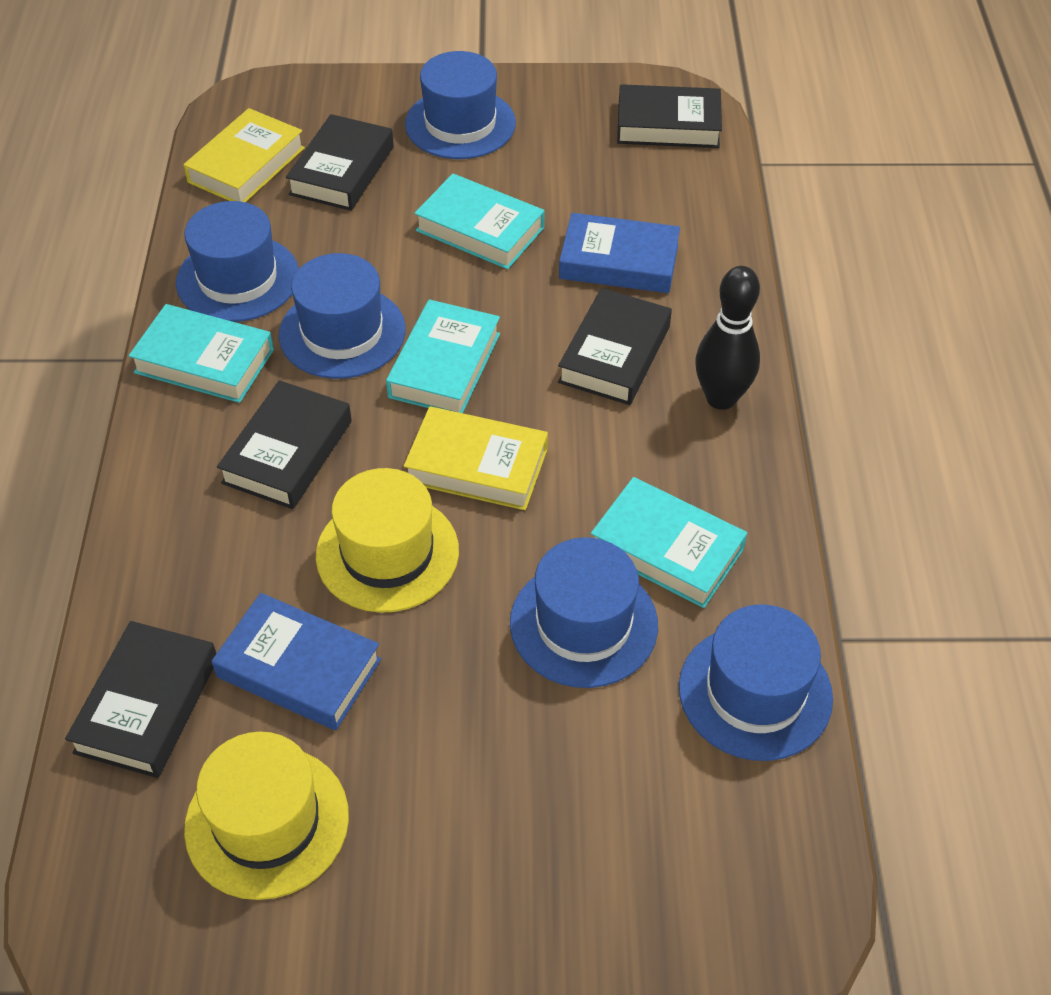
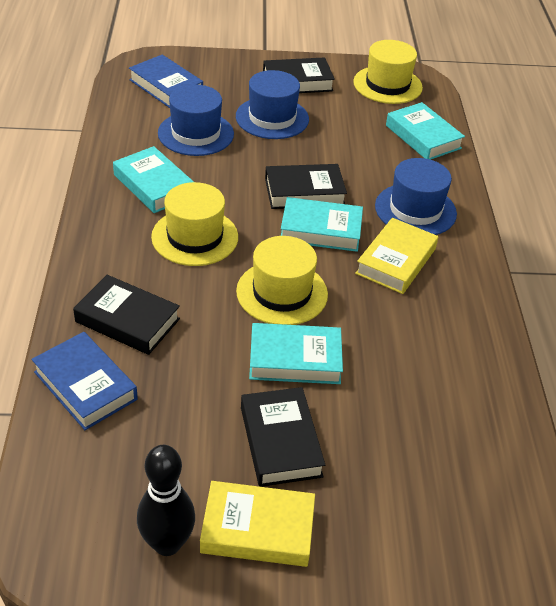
black book: [65,621,216,778] [217,380,352,509] [286,114,394,211] [558,288,672,405] [617,84,722,148] = 5 -> [73,275,180,355] [241,387,325,487] [263,57,335,93] [265,164,347,209] = 4
blue hat: [176,201,299,322] [279,253,406,379] [405,51,516,159] [510,537,658,688] [679,604,833,761] = 5 -> [158,85,234,156] [236,70,309,139] [375,158,457,235] = 3
yellow hat: [184,732,349,900] [316,468,459,613] = 2 -> [151,182,238,266] [236,236,328,325] [353,40,423,104] = 3

